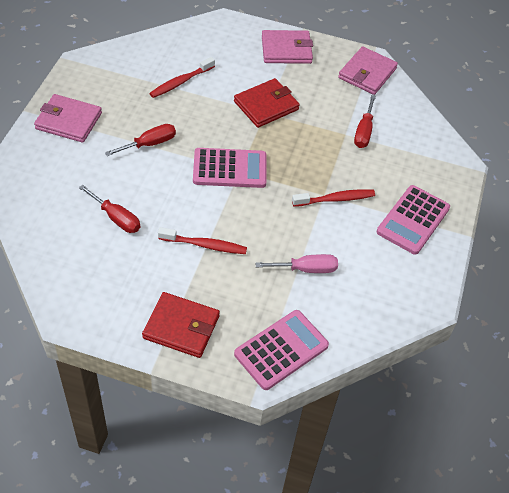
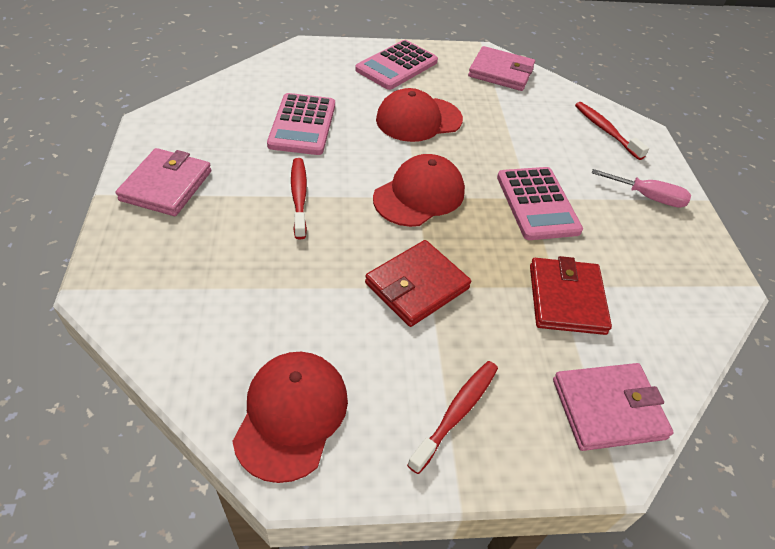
red cap: none = 0 -> [232,352,348,483] [373,154,465,227] [376,88,463,142] = 3
red screwdriver: [79,185,140,233] [105,124,176,156] [354,95,376,148] = 3 -> none = 0

